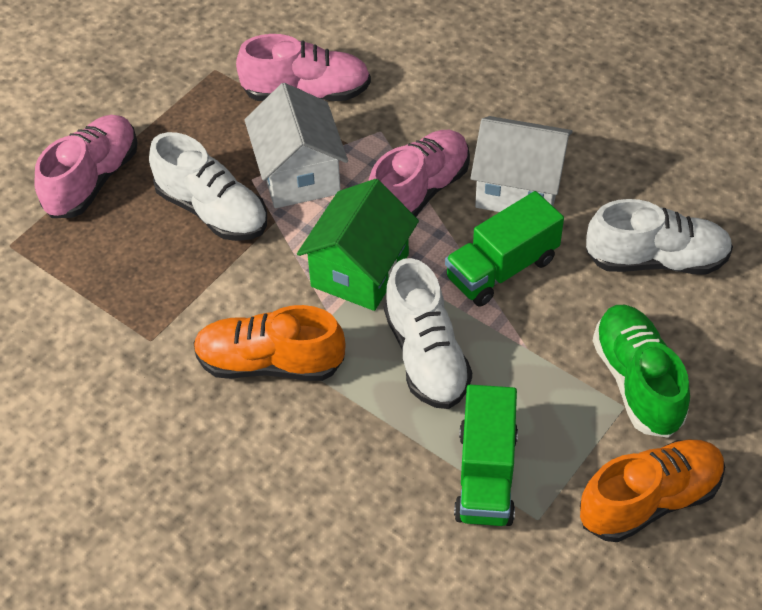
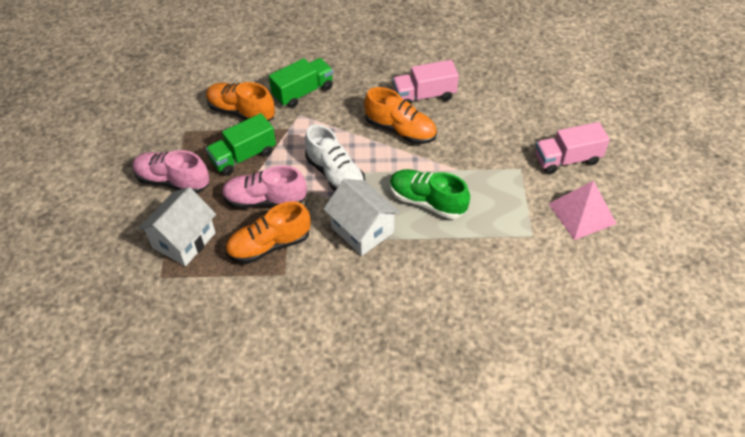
green house: [297,179,419,311] = 1 -> none = 0
orange shoe: [193,305,345,381] [580,440,725,542] = 2 -> [206,82,275,121] [225,201,310,264] [364,87,437,144] = 3
pink pyramid: none = 0 -> [549,180,617,240] = 1
pink shoe: [35,115,138,218] [236,34,371,101] [368,130,470,217] = 3 -> [133,150,209,193] [222,165,307,209] = 2
pink truck: none = 0 -> [393,60,459,105] [535,122,610,174] = 2
white shoe: [149,132,267,241] [384,258,472,409] [586,199,733,274] = 3 -> [305,124,365,191] = 1

